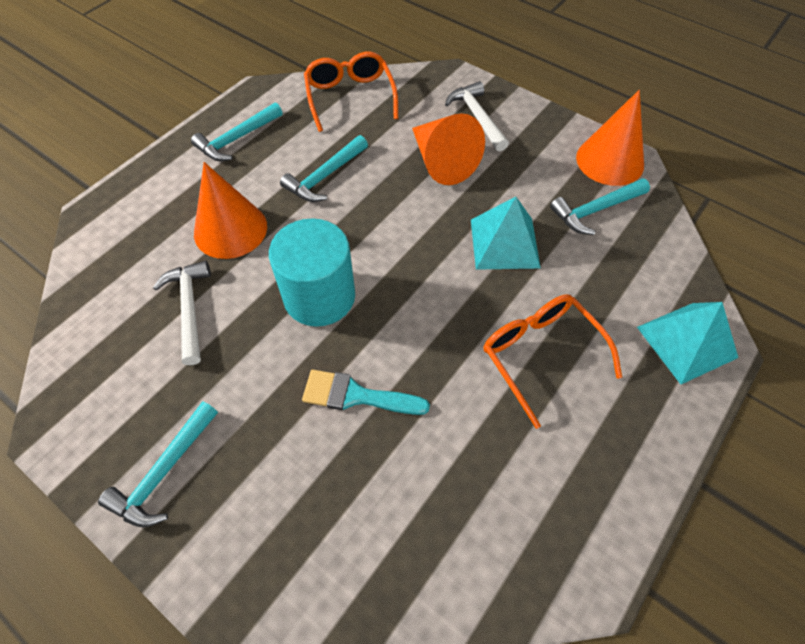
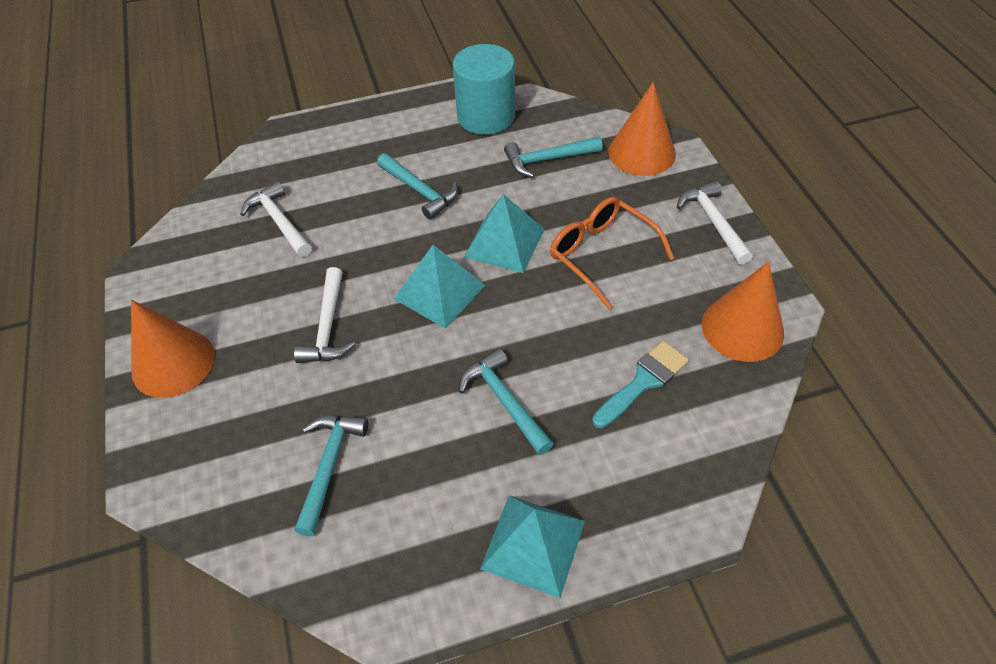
orange glasses: [304,52,398,132] [483,294,622,429] = 2 -> [550,197,674,309] = 1
turquoise pyramid: [471,197,541,270] [637,302,738,384] = 2 -> [394,245,486,329] [464,194,545,273] [480,495,585,598] = 3
white hammer: [153,261,211,365] [445,81,509,151] = 2 -> [240,181,312,257] [294,267,355,363] [677,181,753,265] = 3

